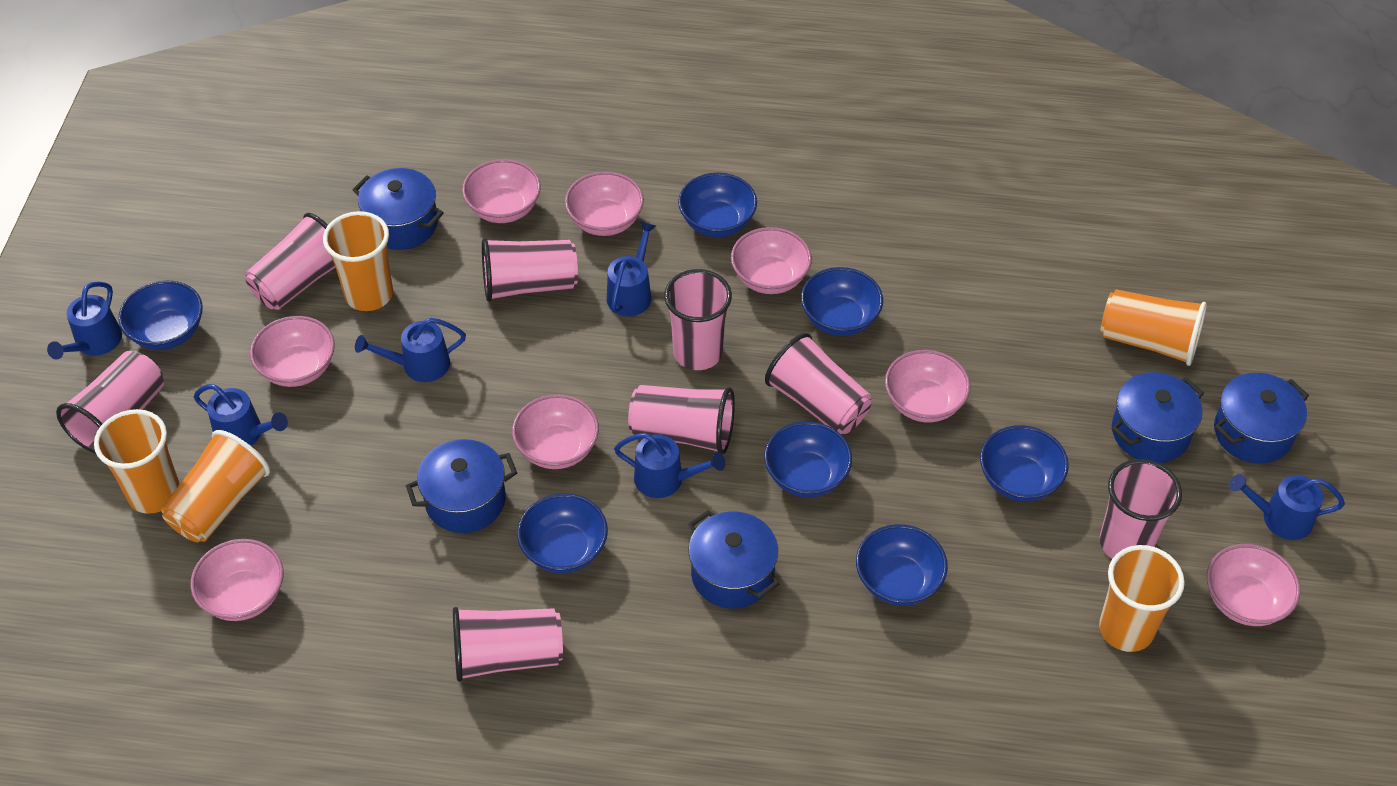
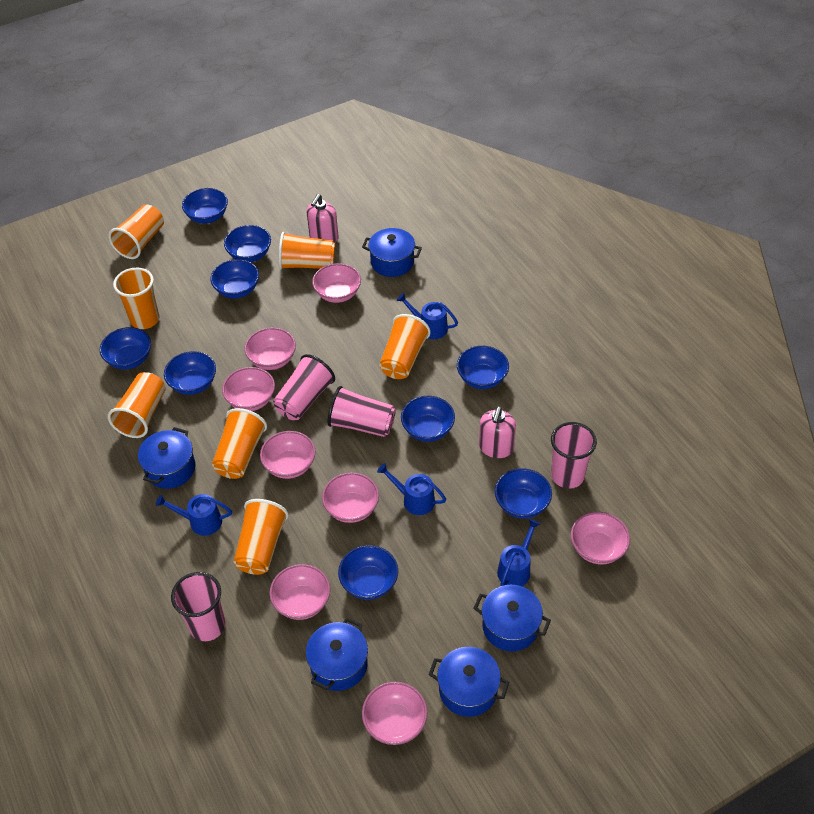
blue bowl: [118,280,203,350] [517,493,608,573] [678,173,757,237] [764,421,852,498] [801,267,883,336] [856,524,948,606] [980,425,1069,502] = 7 -> [100,327,151,369] [164,351,216,395] [182,188,228,224] [211,259,259,298] [224,225,271,262] [338,545,398,600] [401,396,455,442] [457,346,509,389] [495,468,552,519] = 9
blue watering can: [47,282,122,359] [194,384,288,446] [355,318,466,382] [607,222,656,316] [614,433,725,498] [1229,474,1345,540] = 6 -> [156,494,232,536] [377,463,446,515] [397,293,458,339] [497,519,540,586] = 4
orange cup: [94,409,180,514] [161,430,270,542] [323,211,393,311] [1099,545,1185,652] [1100,289,1207,366] = 5 -> [108,204,164,259] [108,372,166,438] [113,268,160,329] [212,408,267,479] [234,499,289,575] [279,232,335,269] [379,314,431,379] = 7
pink cup: [56,351,164,454] [245,213,336,310] [453,607,563,682] [482,238,578,302] [628,385,735,455] [664,269,732,370] [765,333,872,434] [1100,459,1182,559] = 8 -> [171,572,226,641] [273,354,335,420] [328,386,396,437] [551,422,597,489] = 4
pink soap dispenser: none = 0 -> [307,194,338,243] [479,406,516,458] = 2

